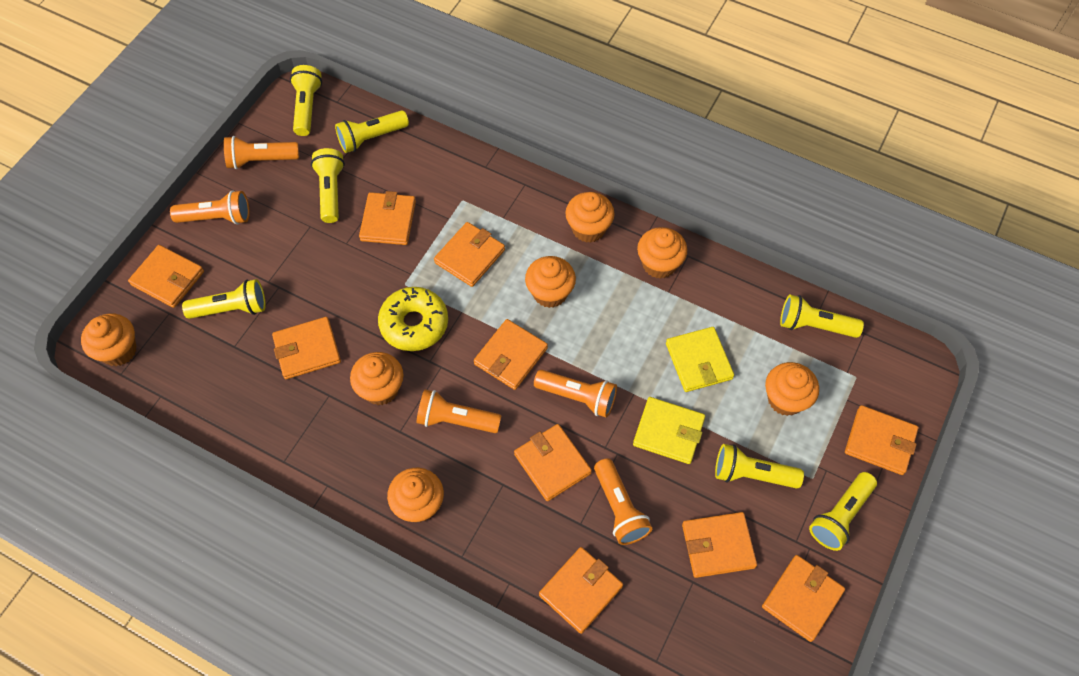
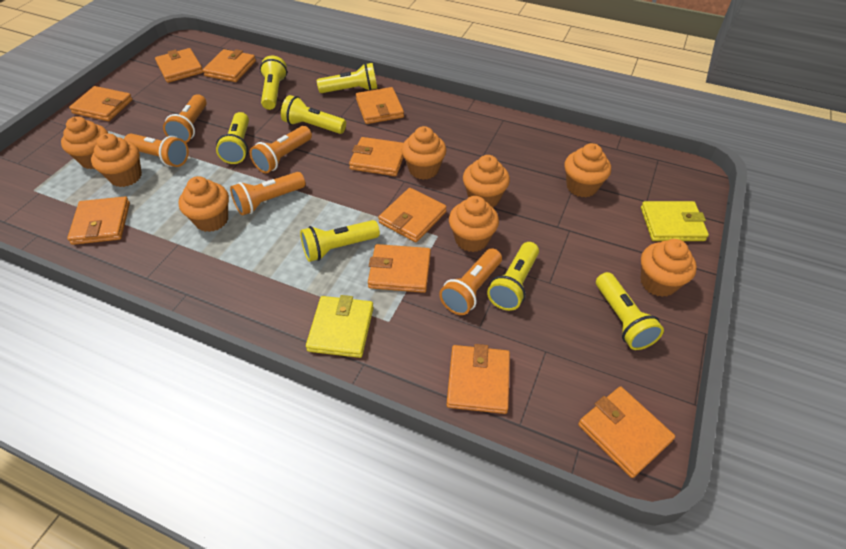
orange cupcake: [81,313,137,366] [350,352,403,405] [387,468,444,523] [525,256,576,308] [565,192,615,243] [637,227,687,279] [765,362,819,416] = 7 -> [61,116,108,169] [91,133,142,187] [179,176,229,232] [402,126,446,180] [449,196,499,252] [463,155,510,207] [564,143,611,197] [641,239,697,297] = 8
yellow donut: [378,287,448,351] = 1 -> none = 0

